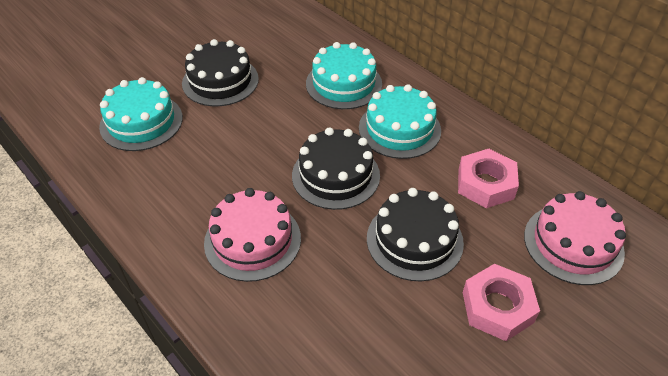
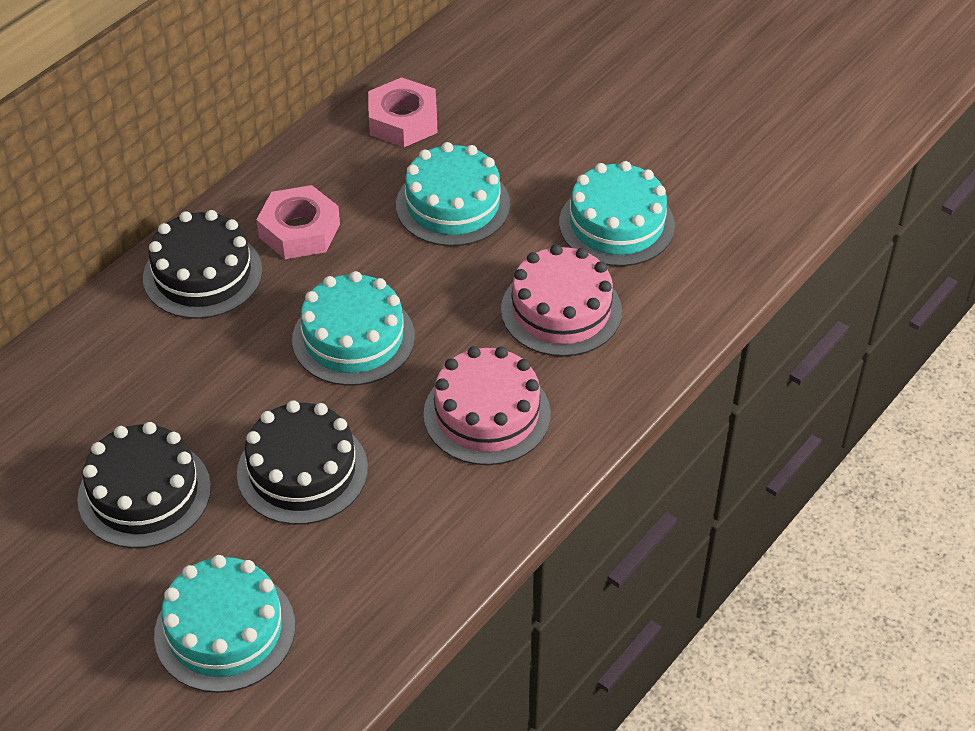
turquoise cake: [99,77,183,151] [306,42,382,109] [359,84,441,159] = 3 -> [154,555,295,693] [292,271,415,386] [396,142,510,246] [559,161,675,266] = 4

